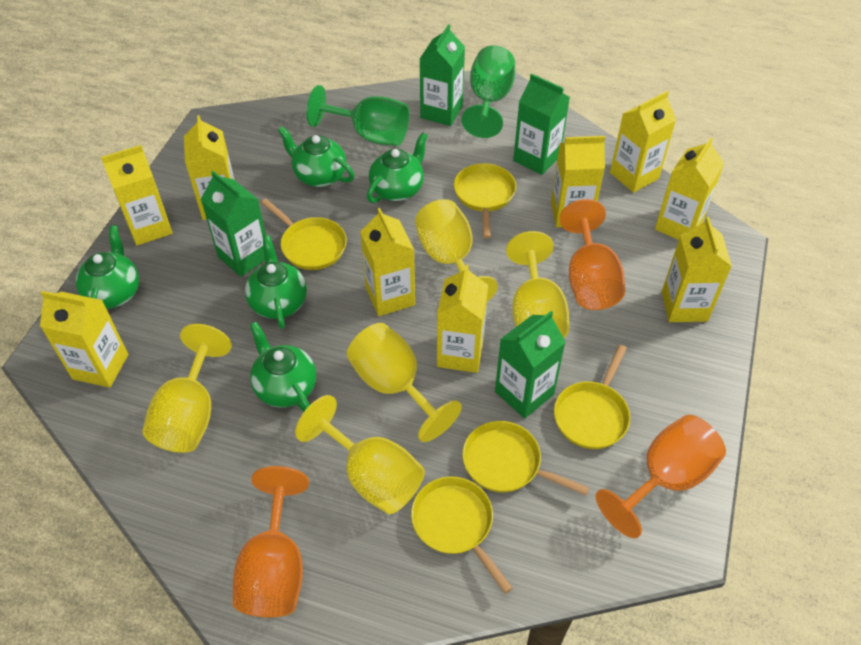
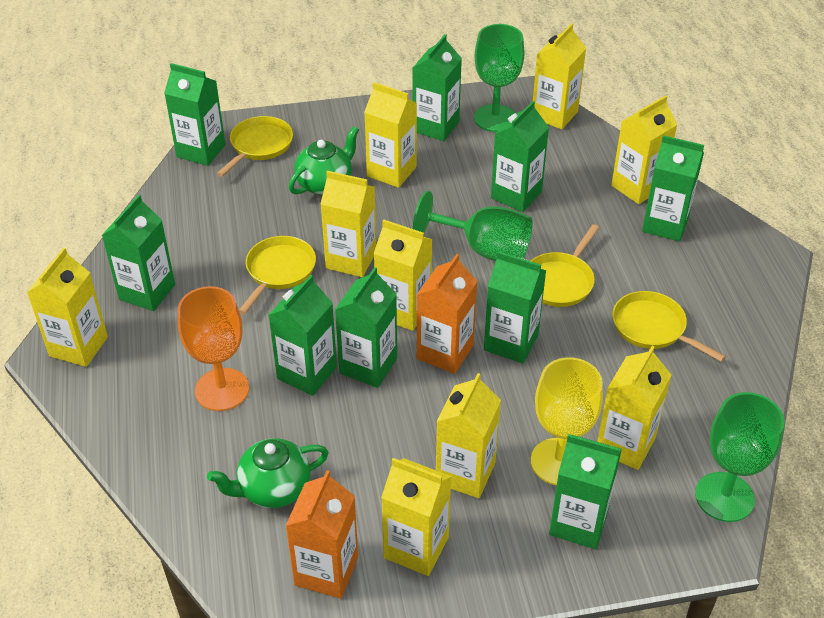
green carton: [201,171,266,277] [420,24,465,126] [495,311,566,419] [513,74,570,175] = 4 -> [102,194,175,311] [164,63,226,166] [269,275,337,396] [335,267,397,388] [413,34,462,141] [484,251,546,363] [491,101,549,212] [549,434,622,549] [642,135,704,242] = 9
green goblet: [306,85,409,146] [461,45,515,138] = 2 -> [413,191,533,261] [474,24,525,132] [695,392,785,522] = 3
green teapot: [76,225,139,309] [245,235,307,329] [250,322,316,412] [278,126,354,187] [367,132,428,203] = 5 -> [207,438,329,508] [289,126,359,195] = 2
orange carton: none = 0 -> [286,470,358,599] [417,254,477,374] = 2
orange goblet: [233,466,309,617] [559,199,625,310] [596,415,726,538] = 3 -> [178,286,249,411] = 1
yellow goblet: [143,324,232,453] [295,395,425,514] [347,323,462,442] [415,199,498,302] [506,231,569,338] = 5 -> [531,357,603,485] = 1
yellow pan: [261,199,347,270] [411,477,513,594] [454,163,516,238] [462,421,589,495] [554,345,630,449] = 5 -> [217,116,293,177] [239,236,316,314] [530,224,599,307] [612,291,726,362] = 4

